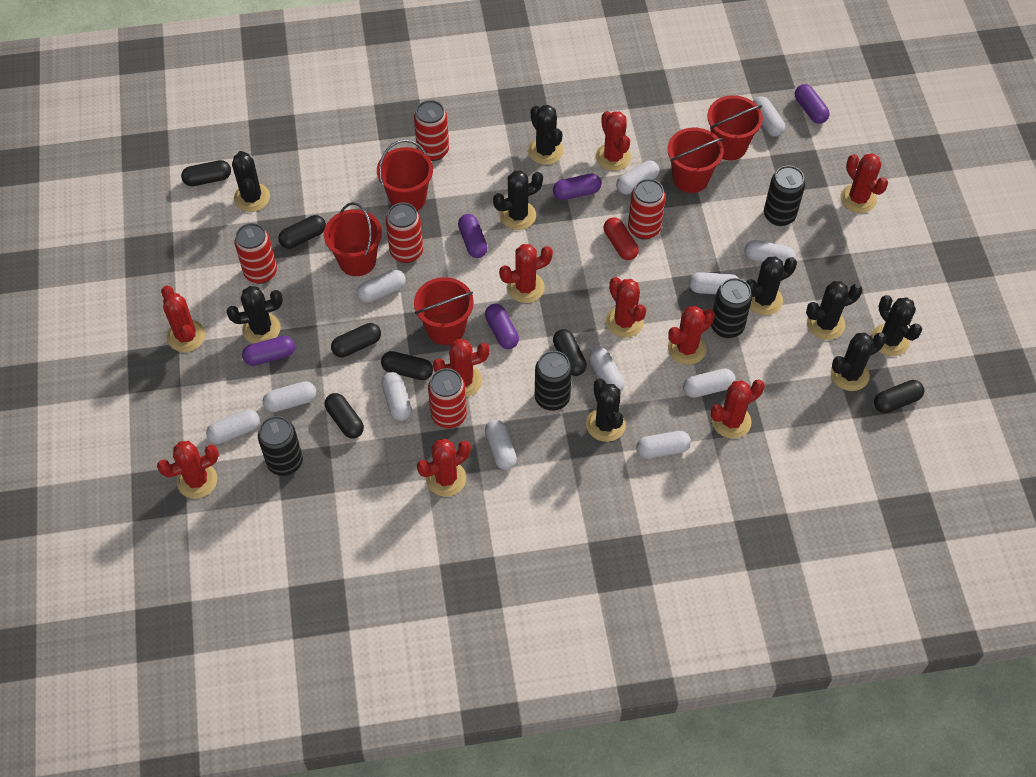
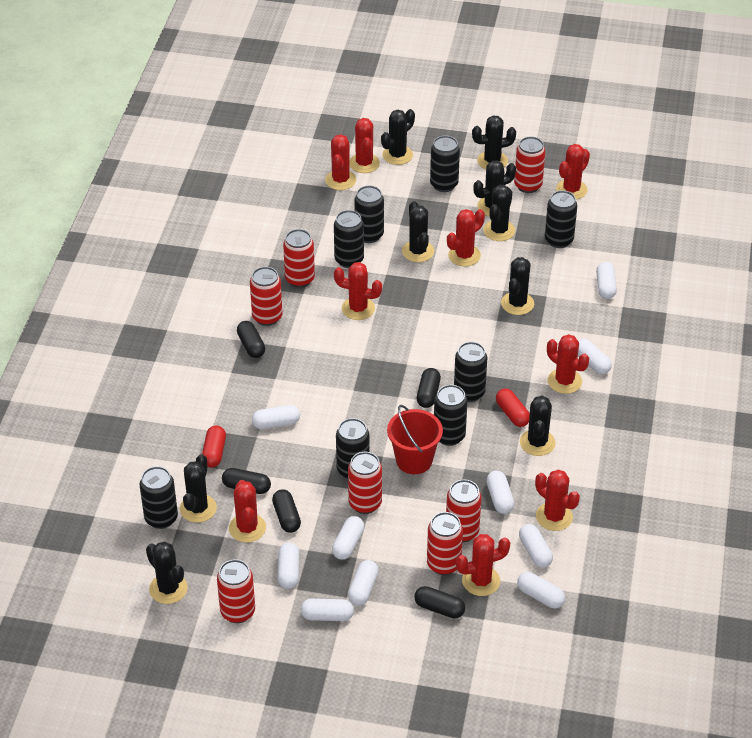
black can: [258,416,303,476] [535,351,572,411] [711,278,752,338] [764,165,805,226] = 4 -> [139,466,178,529] [334,210,364,268] [336,418,370,479] [354,186,384,243] [430,135,460,192] [434,385,467,446] [454,342,488,402] [545,190,577,248] = 8
black capsule: [181,160,231,186] [278,215,326,249] [324,393,364,438] [331,323,381,357] [381,351,433,380] [553,329,587,376] [874,380,924,413] = 7 -> [222,468,271,494] [237,321,265,358] [272,489,301,533] [414,586,465,618] [417,368,441,408] = 5
purple capsule: [242,336,295,366] [458,214,488,258] [485,304,519,349] [553,174,601,200] [795,84,830,124] = 5 -> none = 0
red bucket: [324,202,382,276] [377,139,433,211] [414,277,474,345] [668,128,724,193] [707,95,763,160] = 5 -> [387,405,443,474] = 1
red cactus: [157,441,219,499] [161,286,205,352] [417,438,471,497] [433,339,490,397] [499,244,553,303] [596,111,631,171] [606,277,646,338] [668,306,715,365] [711,380,765,439] [841,153,888,213] = 10 -> [229,480,266,543] [325,134,356,190] [334,262,382,320] [349,118,380,173] [447,209,485,267] [456,534,510,596] [535,469,580,531] [547,334,589,394] [556,144,590,200] = 9
red can: [235,223,277,284] [386,202,423,263] [414,100,449,161] [428,368,467,428] [628,179,666,240] = 5 -> [217,559,255,623] [250,267,282,326] [283,229,315,288] [348,452,382,514] [427,512,463,575] [446,480,482,542] [514,136,545,193] = 7
red capsule: [604,217,639,260] = 1 -> [202,425,226,468] [496,389,530,427] = 2
white capsule: [206,409,260,444] [263,381,316,412] [357,269,406,303] [381,372,412,421] [485,420,517,470] [589,347,624,391] [616,160,659,194] [636,431,691,459] [683,368,736,398] [689,272,738,294] [744,240,796,266] [753,96,785,136] = 12 -> [252,405,300,429] [278,543,299,589] [301,599,354,621] [332,516,365,560] [348,560,379,606] [486,471,514,514] [517,572,565,608] [519,524,553,568] [578,339,612,374] [596,262,617,299] = 10

